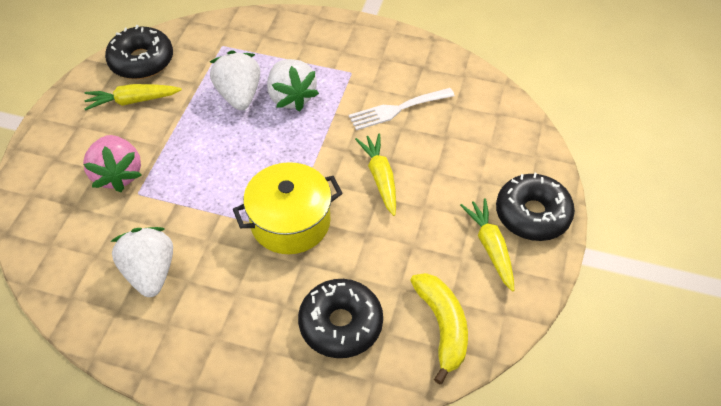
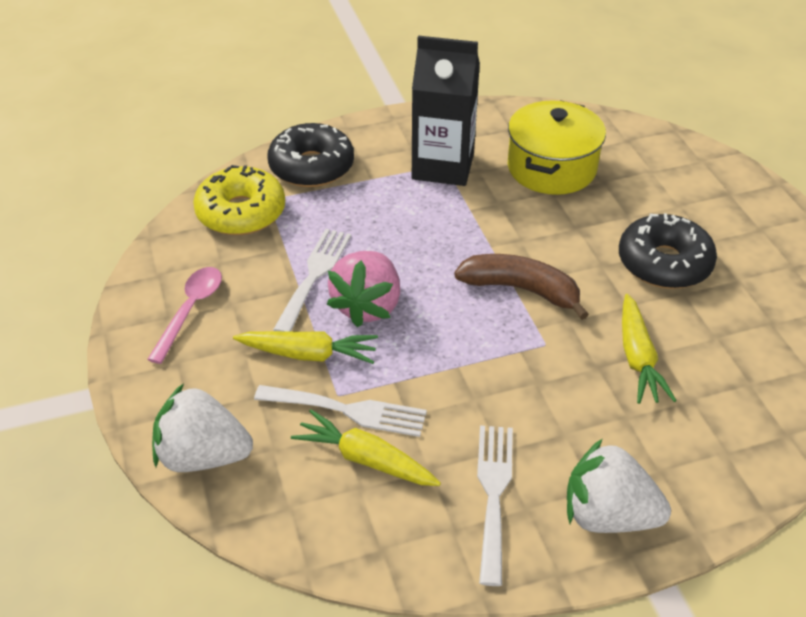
black carton: none = 0 -> [412,36,480,186] = 1
black donut: [105,25,173,79] [298,279,383,358] [496,173,575,241] = 3 -> [267,123,354,187] [619,213,717,289] = 2
brown banana: none = 0 -> [454,254,589,320] = 1
pink spoon: none = 0 -> [147,267,222,364] = 1
white fork: [349,88,455,130] = 1 -> [254,385,427,437] [273,229,351,332] [477,425,513,586] = 3
white strawberry: [110,227,173,297] [210,50,260,110] [267,59,319,111] = 3 -> [152,383,253,472] [567,439,671,533] = 2
yellow banana: [410,273,468,384] = 1 -> none = 0
yellow donut: none = 0 -> [193,165,285,235] = 1

